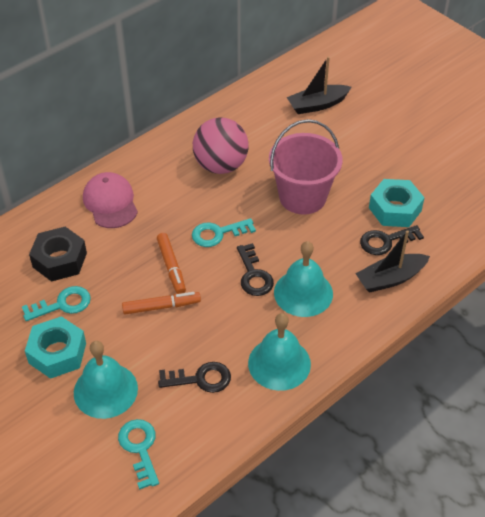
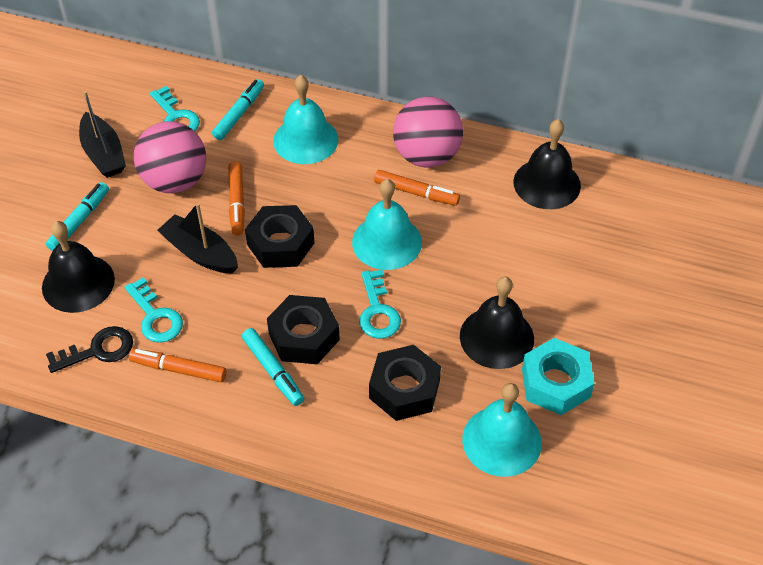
black bell: none = 0 -> [42,221,115,313] [460,277,534,369] [513,119,581,209] = 3
black key: [158,362,231,393] [237,243,274,296] [360,225,424,255] = 3 -> [46,326,133,373] = 1
black nut: [29,227,87,282] = 1 -> [245,205,315,268] [267,295,340,364] [369,345,441,421] = 3
orange marker: [122,292,201,314] [157,233,186,294] = 2 -> [129,349,226,382] [228,161,245,235] [374,170,460,206] = 3
pink ball: [193,117,249,174] = 1 -> [134,121,206,193] [393,97,463,168] = 2
pink bucket: [269,119,342,215] = 1 -> none = 0
pink cap: [83,172,138,228] = 1 -> none = 0
turquoise marker: none = 0 -> [46,182,109,251] [212,79,264,140] [242,328,304,406] = 3
turquoise nut: [25,316,86,379] [369,179,425,227] = 2 -> [522,338,595,415] = 1

